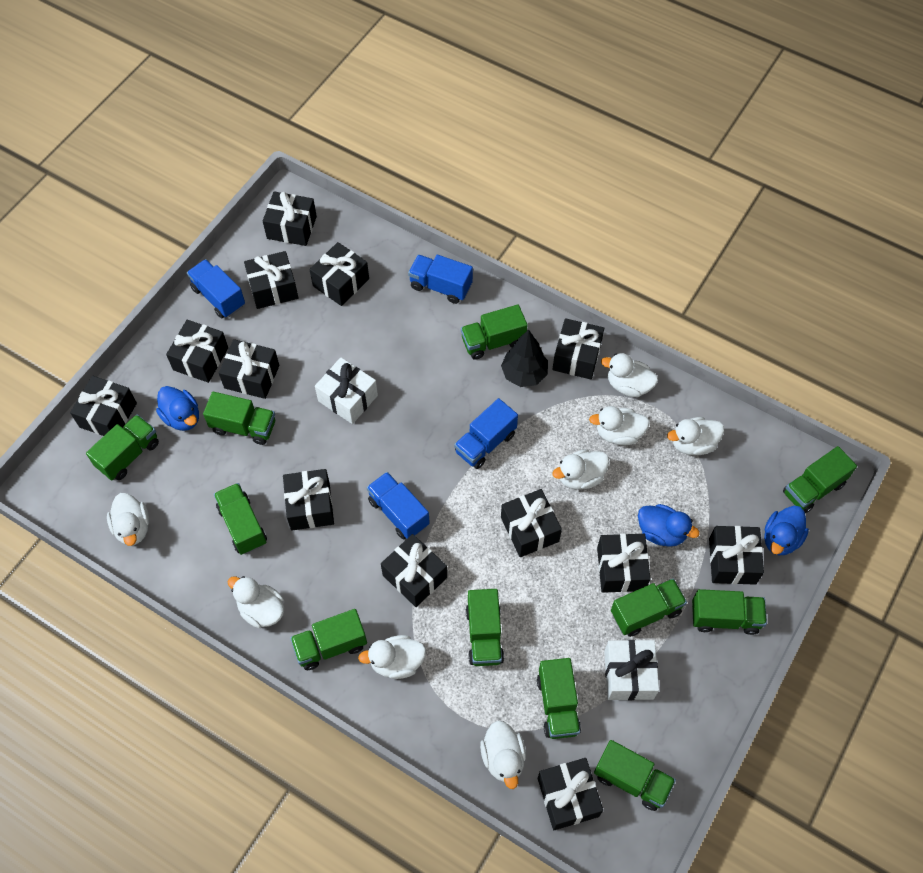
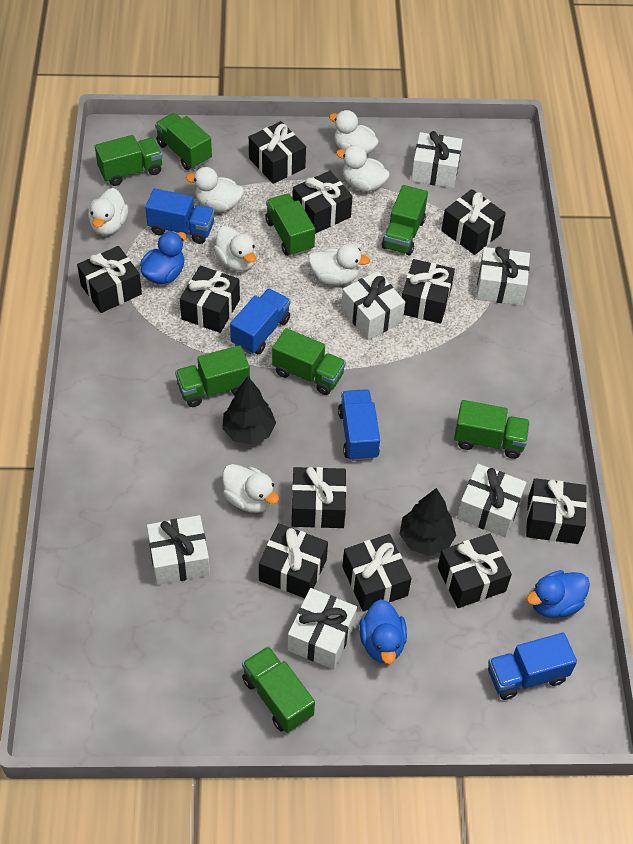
black gift: [70,376,137,436] [166,320,228,383] [219,339,279,399] [244,251,298,309] [263,191,317,246] [283,469,334,531] [309,242,369,306] [381,534,447,607] [501,489,562,557] [538,758,603,830] [552,318,604,379] [597,534,651,593] [709,526,764,585] = 13 -> [77,246,142,313] [180,266,240,333] [249,121,306,184] [259,523,328,598] [292,171,353,234] [292,467,347,528] [342,534,411,611] [402,259,455,324] [438,533,512,608] [441,189,506,255] [526,478,587,544] = 11
black tree: [501,330,548,387] = 1 -> [222,376,276,445] [400,488,456,556] = 2
green truck: [86,415,159,480] [203,392,275,445] [214,483,267,555] [290,609,367,670] [461,305,527,360] [466,589,504,666] [537,658,581,739] [594,740,676,811] [611,578,687,637] [692,589,767,635] [783,446,857,513] = 11 -> [95,135,163,186] [155,113,212,170] [175,345,250,407] [242,646,315,733] [265,194,315,256] [272,328,346,395] [382,185,428,256] [454,400,530,459] = 8
white duck: [107,493,149,546] [228,576,284,628] [358,635,426,679] [480,721,526,789] [552,449,609,490] [589,406,650,445] [601,353,658,397] [667,417,724,455] = 8 -> [88,188,128,235] [186,167,244,212] [213,226,256,271] [222,464,279,513] [308,244,370,285] [329,110,379,155] [336,145,390,192] = 7
white gift: [315,357,378,424] [604,640,659,700] = 2 -> [147,515,210,585] [287,588,357,669] [341,271,405,340] [411,131,463,188] [457,464,527,538] [476,246,530,306] = 6

